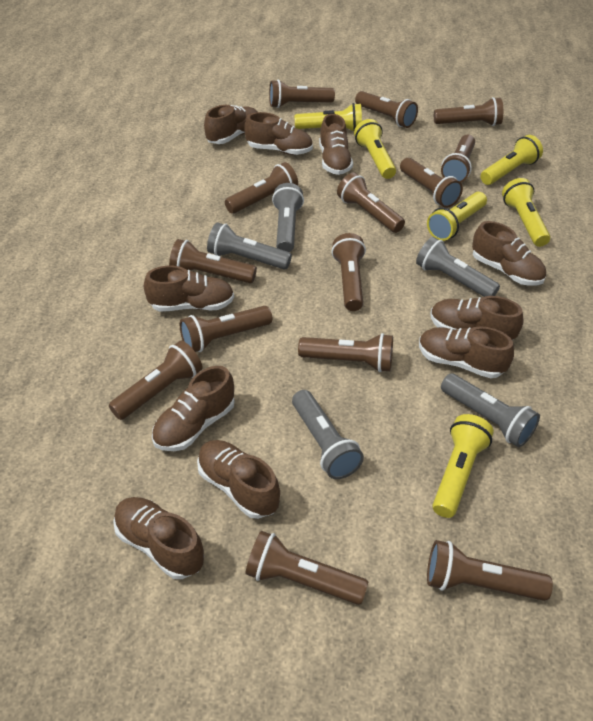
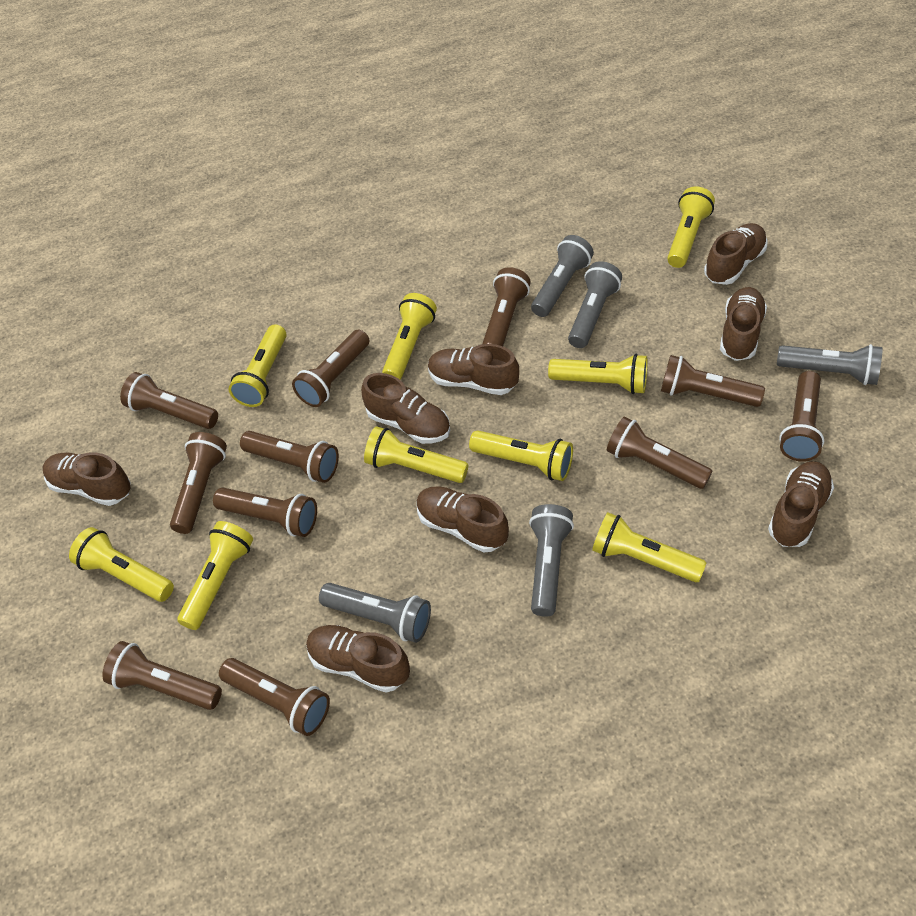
brown flashlight: [109,341,203,420] [169,239,257,283] [180,306,272,352] [225,162,298,214] [245,531,368,605] [269,80,335,108] [298,333,393,372] [332,233,366,311] [337,172,405,233] [355,91,418,128] [400,158,463,208] [427,540,553,601] [434,97,503,126] [441,134,475,183] = 14 -> [102,641,222,710] [120,372,218,429] [170,432,227,534] [213,487,317,537] [219,658,330,736] [240,431,339,483] [292,330,370,407] [482,267,531,346] [607,416,712,489] [661,355,765,407] [779,371,824,462] = 11
brown shoe: [113,497,204,579] [144,266,234,311] [152,366,234,451] [197,440,280,519] [204,105,257,144] [245,112,313,155] [319,114,353,175] [419,326,514,378] [431,296,523,341] [472,221,546,286] = 10 -> [43,452,131,506] [306,625,410,692] [361,373,450,444] [417,486,509,553] [428,344,519,395] [704,223,767,285] [720,287,767,361] [768,461,834,547] = 8
yellow flashlight: [294,103,362,132] [354,119,396,179] [427,192,487,241] [432,414,494,518] [480,135,543,185] [502,178,550,247] = 6 -> [69,527,174,602] [177,521,253,630] [229,324,287,407] [364,426,469,483] [382,293,437,380] [469,430,573,481] [548,354,648,394] [592,512,707,582] [667,186,715,268] = 9

